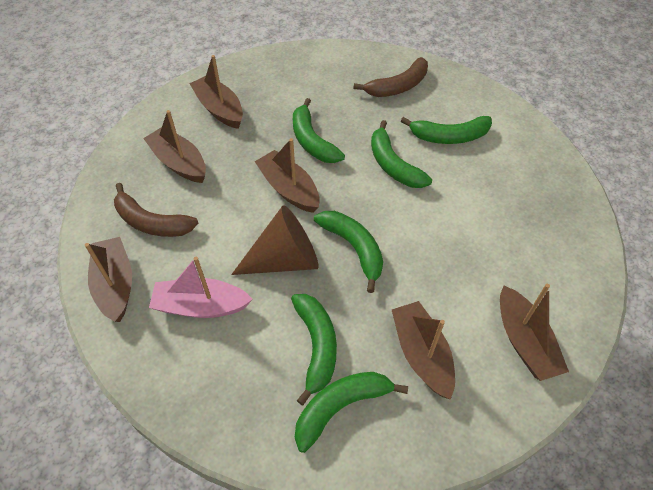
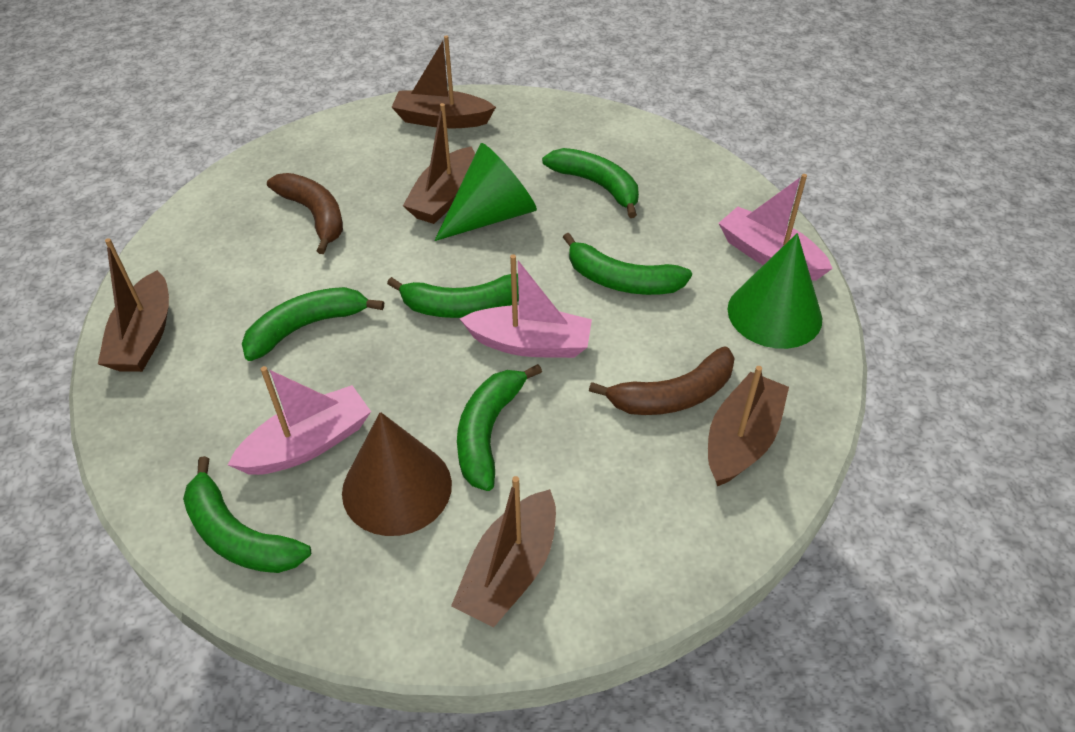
brown boat: [85,237,132,322] [143,110,206,183] [189,55,243,129] [255,138,320,213] [392,301,455,400] [500,284,569,381] = 6 -> [98,238,169,372] [391,35,496,129] [403,103,475,224] [451,476,556,628] [708,366,789,486] = 5
green cone: none = 0 -> [434,143,537,241] [727,233,822,349] = 2
pink boat: [149,257,252,318] = 1 -> [228,366,371,475] [460,254,592,358] [718,174,833,281] = 3

